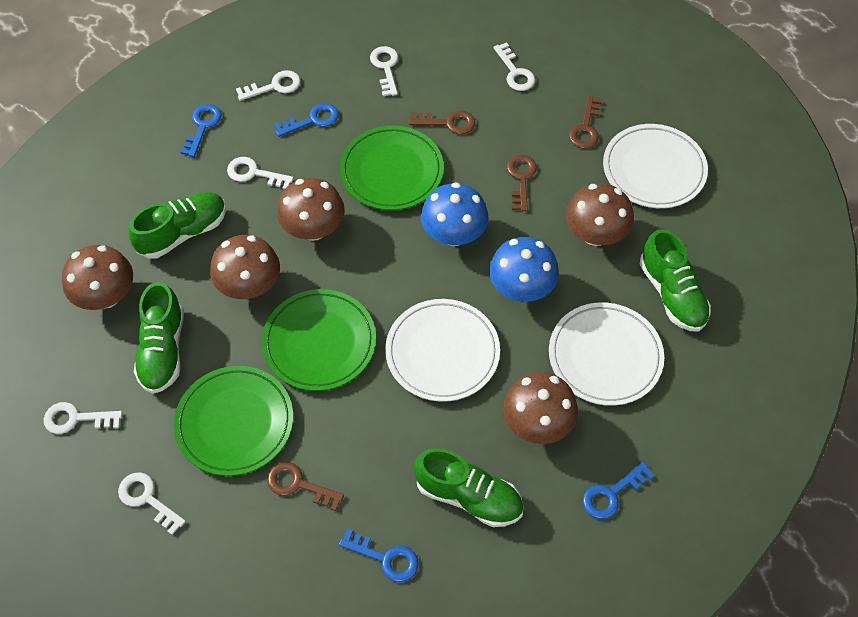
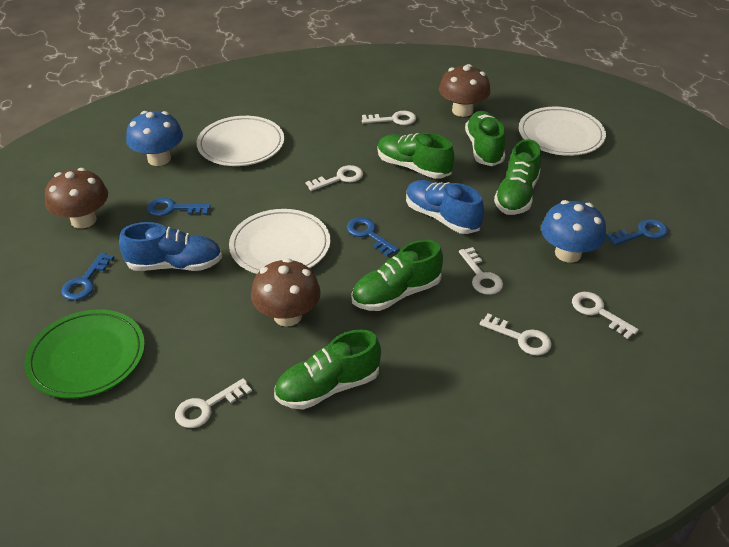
blue shoe: none = 0 -> [119,222,222,271] [406,180,484,234] = 2
brown key: [267,462,344,511] [409,111,475,134] [506,155,537,211] [569,96,602,149] = 4 -> none = 0
brown mushroom: [62,245,133,310] [210,235,280,299] [277,178,345,241] [503,372,578,444] [566,183,634,246] = 5 -> [45,168,108,229] [251,258,321,327] [439,64,491,117] = 3
green plate: [174,366,293,476] [262,289,376,391] [340,125,444,210] = 3 -> [24,309,145,399] = 1
green shoe: [129,192,226,259] [134,282,184,394] [414,448,523,527] [640,229,711,331] = 4 -> [274,330,381,410] [351,240,443,311] [378,133,455,179] [465,111,506,166] [494,139,541,215] = 5

